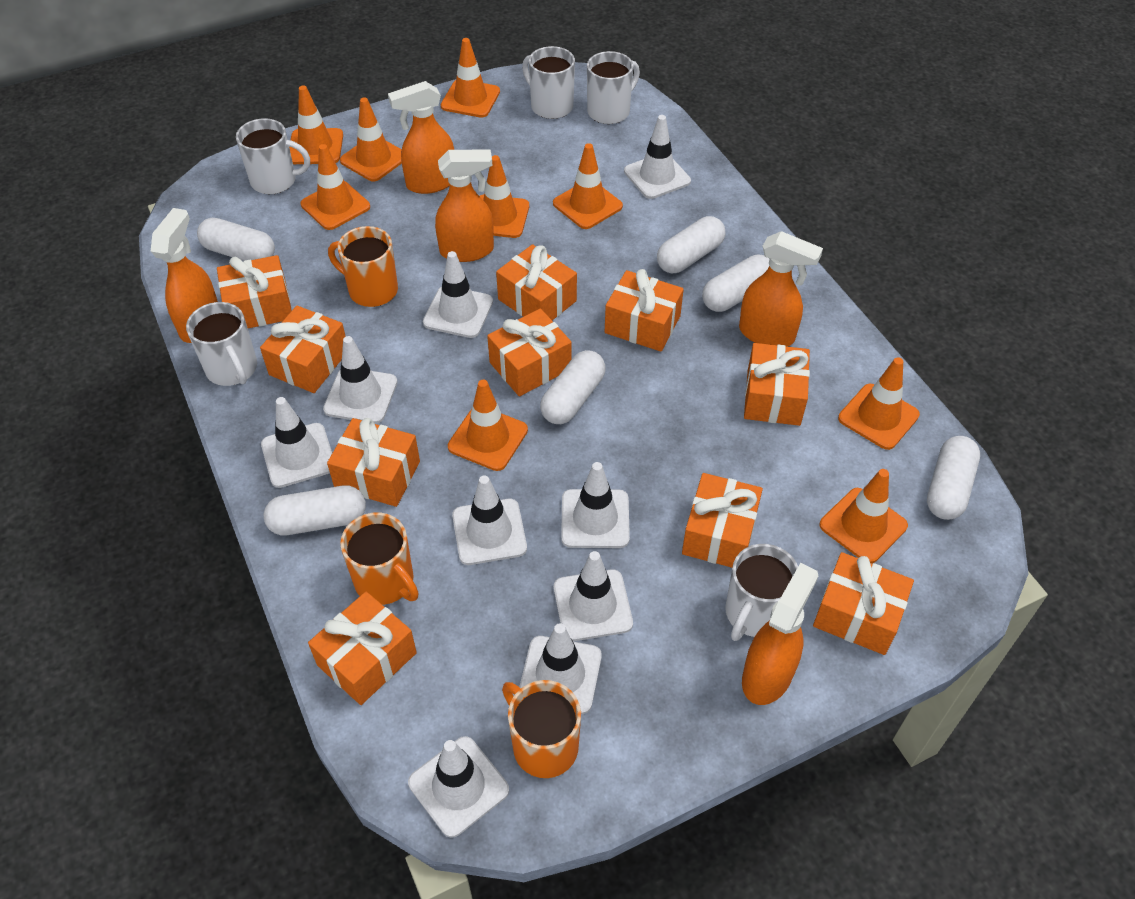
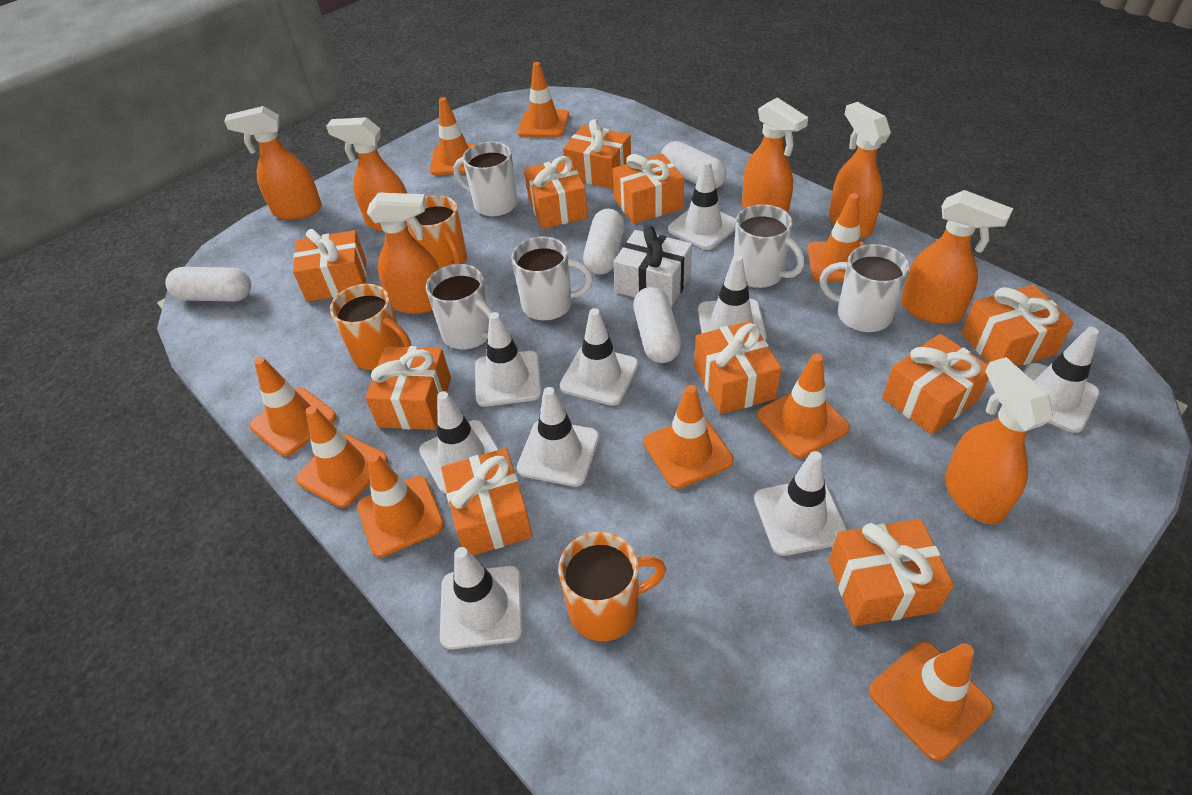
orange spray bottle: [151,208,218,343] [388,81,454,194] [435,150,494,262] [739,231,823,346] [742,563,818,705] = 5 -> [224,106,322,220] [326,117,408,232] [367,192,439,314] [742,97,808,213] [829,102,891,238] [901,190,1013,324] [945,357,1053,525] = 7
white capsule: [197,218,275,261] [263,485,366,535] [540,350,606,424] [657,216,725,273] [702,255,770,312] [927,436,980,520] = 6 -> [165,267,251,302] [583,209,624,275] [633,287,681,363] [661,141,727,188] = 4
white gift: none = 0 -> [613,226,692,307] = 1

